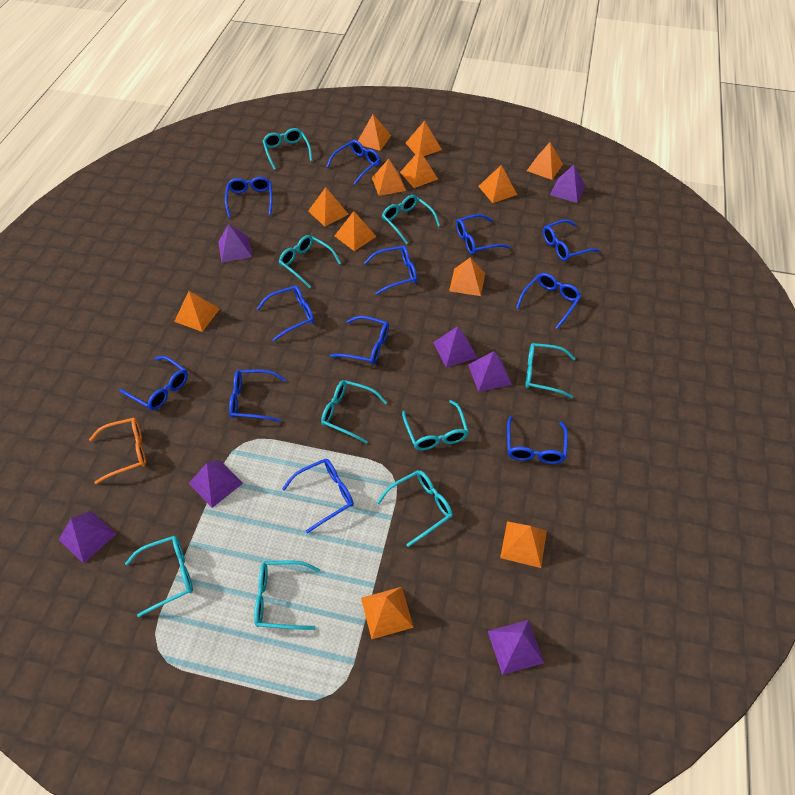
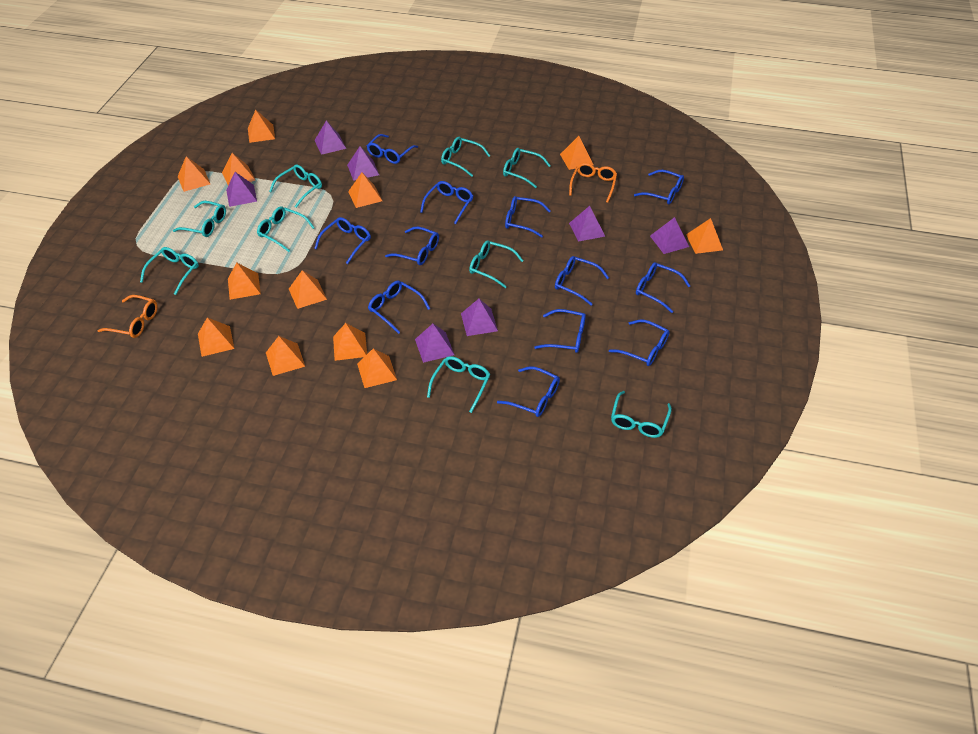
orange glasses: [89,418,146,484] = 1 -> [98,295,158,338] [569,163,617,203] = 2

